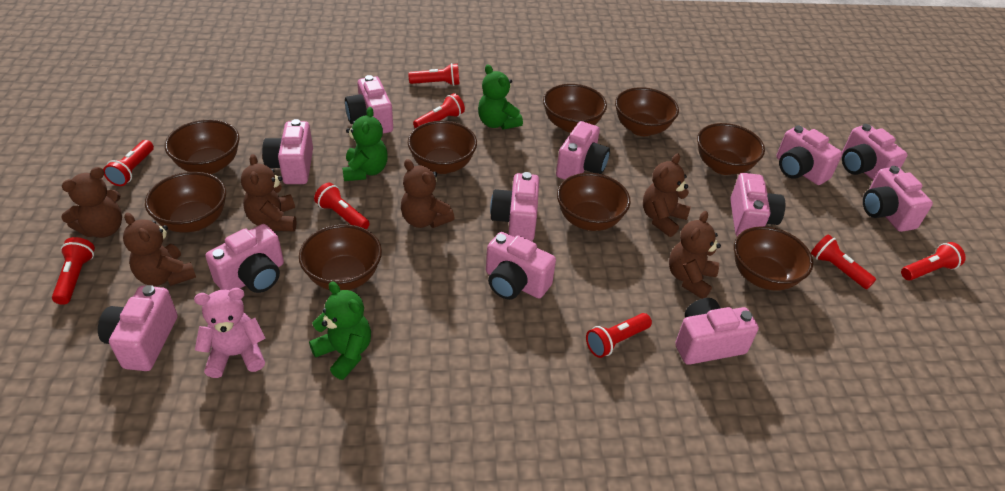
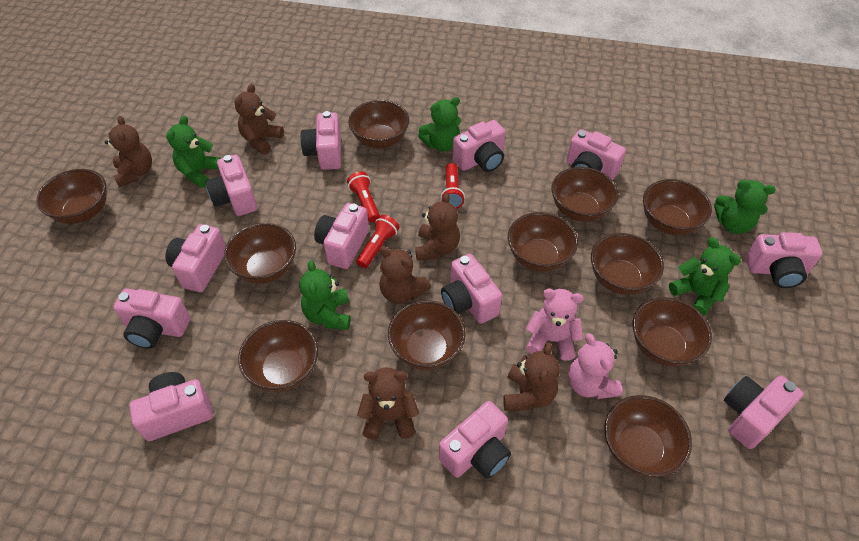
brown bowl: [145,172,226,233] [165,120,240,174] [299,224,382,290] [408,121,477,174] [543,84,607,133] [557,173,630,231] [615,87,679,136] [697,123,765,175] [734,226,813,291] = 9 -> [36,169,107,224] [224,223,296,284] [238,320,318,392] [348,100,409,148] [388,300,466,370] [508,212,578,272] [552,167,618,222] [591,233,664,295] [604,395,692,477] [633,297,712,367] [643,179,712,235] = 11
green teddy bear: [309,282,371,380] [342,107,388,181] [478,64,523,130] = 3 -> [166,116,221,188] [299,260,351,330] [418,97,461,152] [669,237,741,316] [714,180,776,234] = 5
pink teddy bear: [194,288,265,378] = 1 -> [526,289,584,361] [568,333,623,399] = 2
red flashlight: [52,237,95,305] [103,140,154,186] [314,183,370,230] [408,63,459,86] [413,93,465,128] [586,313,652,358] [811,234,876,289] [901,242,966,280] = 8 -> [347,171,380,223] [356,215,399,268] [441,163,465,209] = 3

